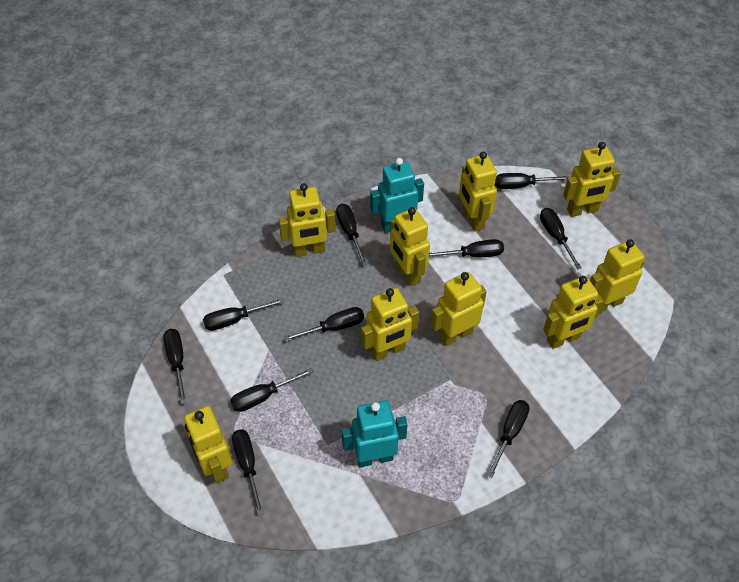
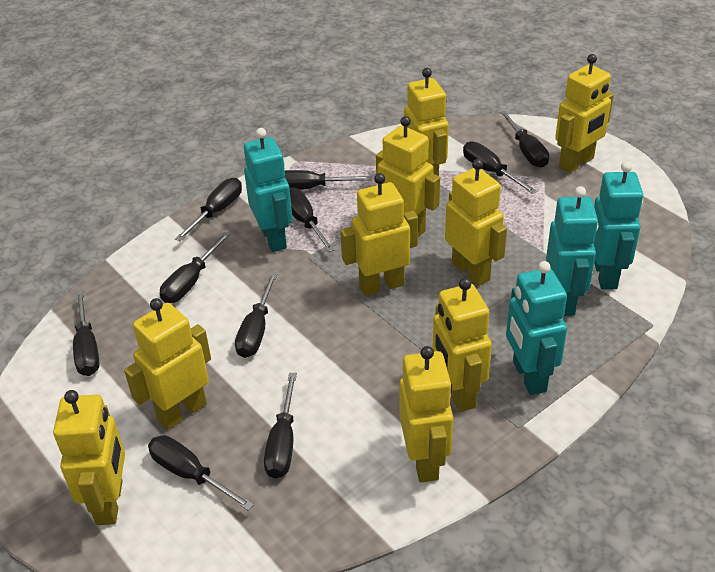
turquoise robot: [342,401,408,467] [370,158,424,233] = 2 -> [244,128,293,252] [506,261,567,395] [546,186,598,316] [594,161,643,290] = 4

